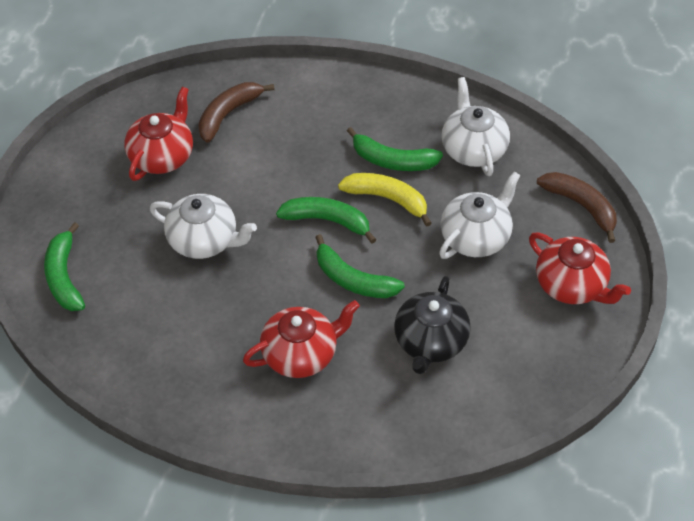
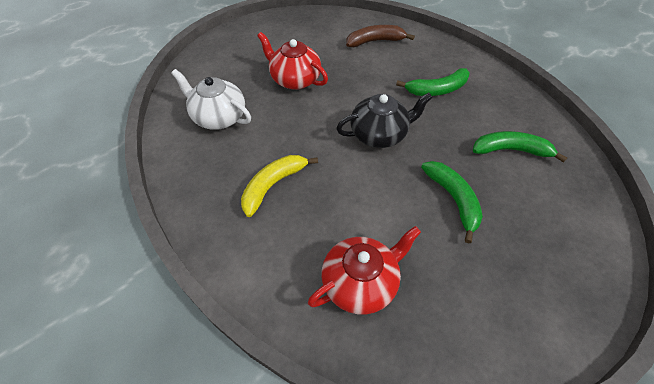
brown banana: [198,82,275,143] [537,172,617,243] = 2 -> [346,25,415,47] = 1
green banana: [44,222,85,311] [276,197,377,244] [315,234,405,298] [347,127,443,171] = 4 -> [396,68,470,96] [421,161,483,243] [473,131,568,163] = 3
red teapot: [124,87,193,181] [243,300,360,378] [529,232,631,304] = 3 -> [257,32,328,90] [308,226,421,314] = 2
white teapot: [150,194,257,259] [439,171,521,259] [441,77,510,176] = 3 -> [171,69,251,130] = 1

